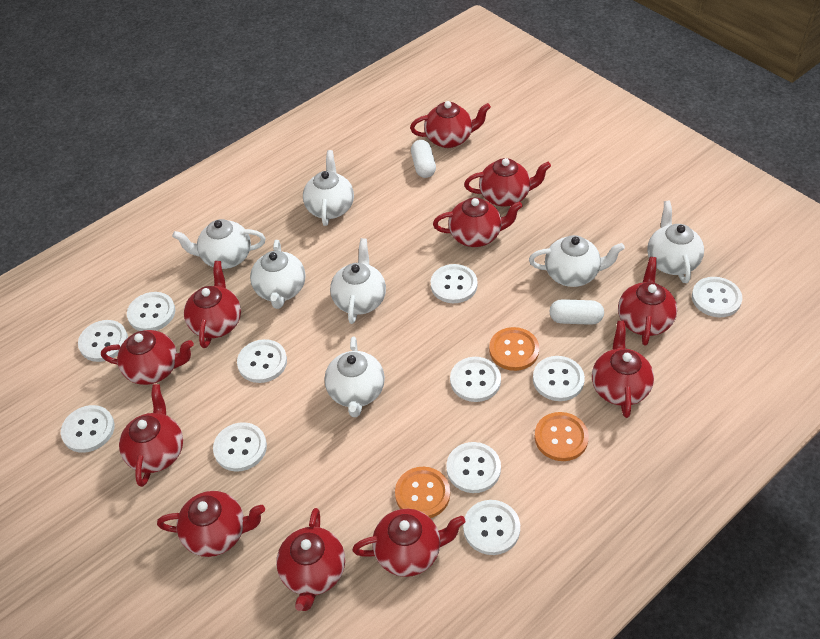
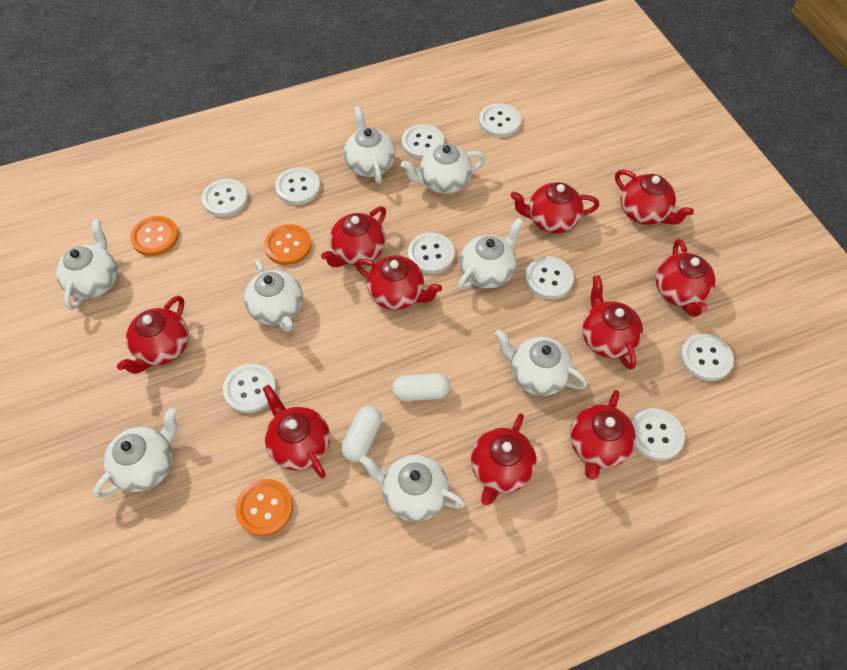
red teapot: [101,330,194,385] [119,384,183,487] [157,491,265,557] [184,261,241,348] [276,508,345,611] [352,509,466,577] [410,101,491,148] [433,197,523,247] [464,158,551,207] [592,321,654,418] [618,257,677,346] = 11 -> [117,296,189,374] [263,385,330,478] [321,206,386,267] [355,255,442,310] [471,413,536,505] [510,182,599,233] [570,390,636,480] [582,275,643,370] [615,170,694,225] [656,239,716,317] = 10
white button: [61,405,115,453] [78,320,128,362] [127,292,175,331] [213,422,267,472] [237,339,287,383] [431,264,478,303] [446,442,501,493] [450,357,501,402] [463,500,520,555] [533,356,585,401] [692,277,742,317] = 11 -> [202,179,248,217] [223,364,276,413] [275,167,320,205] [402,124,444,159] [408,232,455,274] [479,103,521,137] [525,256,574,299] [632,408,685,461] [680,333,734,381] = 9
white teapot: [172,219,266,269] [250,240,306,309] [303,150,354,226] [324,336,385,417] [330,238,386,324] [529,235,625,287] [647,201,704,283] = 7 -> [56,219,117,310] [93,407,177,498] [244,259,303,332] [344,106,395,184] [359,455,466,522] [401,144,486,194] [458,218,523,290] [495,329,588,396] = 8

